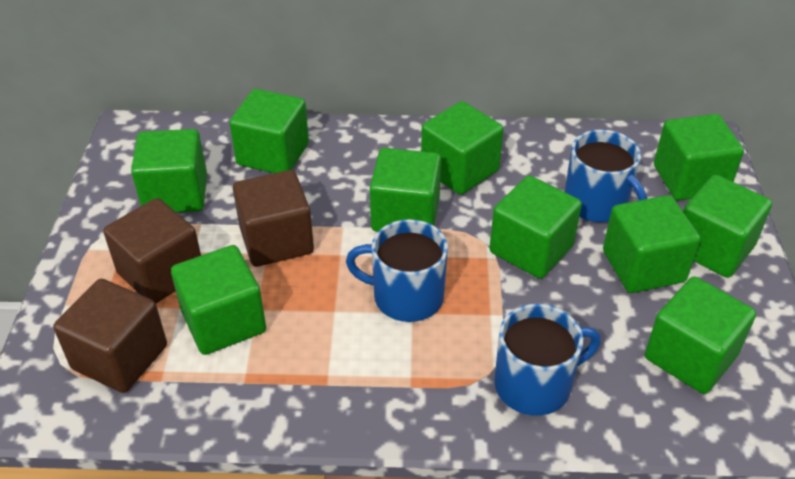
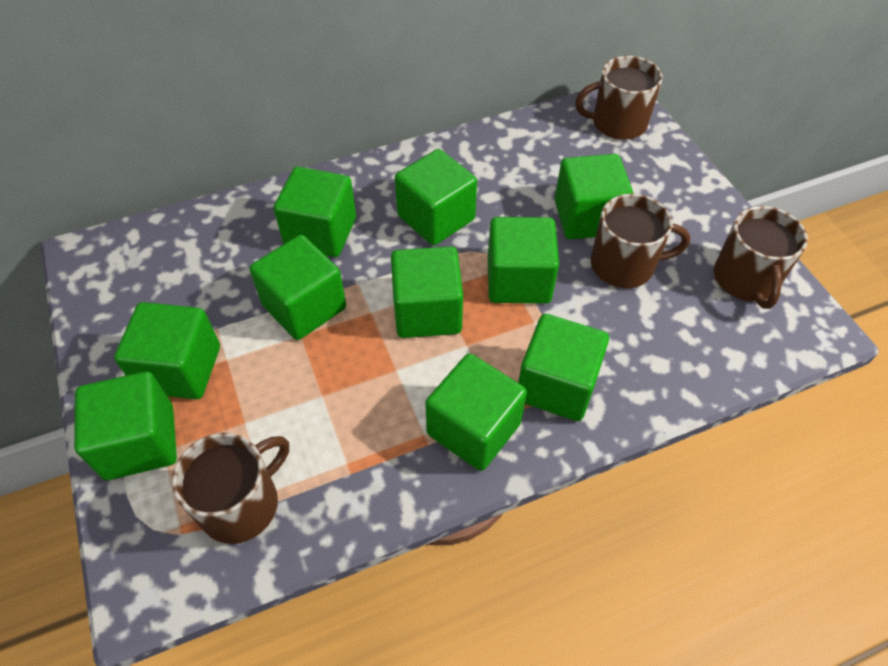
blue mug: [346,219,448,322] [494,304,601,416] [565,129,647,222] = 3 -> none = 0
brown cube: [53,279,167,393] [103,198,201,303] [233,170,314,267] = 3 -> none = 0
brown mug: none = 0 -> [172,433,289,544] [575,56,663,140] [591,194,690,288] [714,206,808,309] = 4

